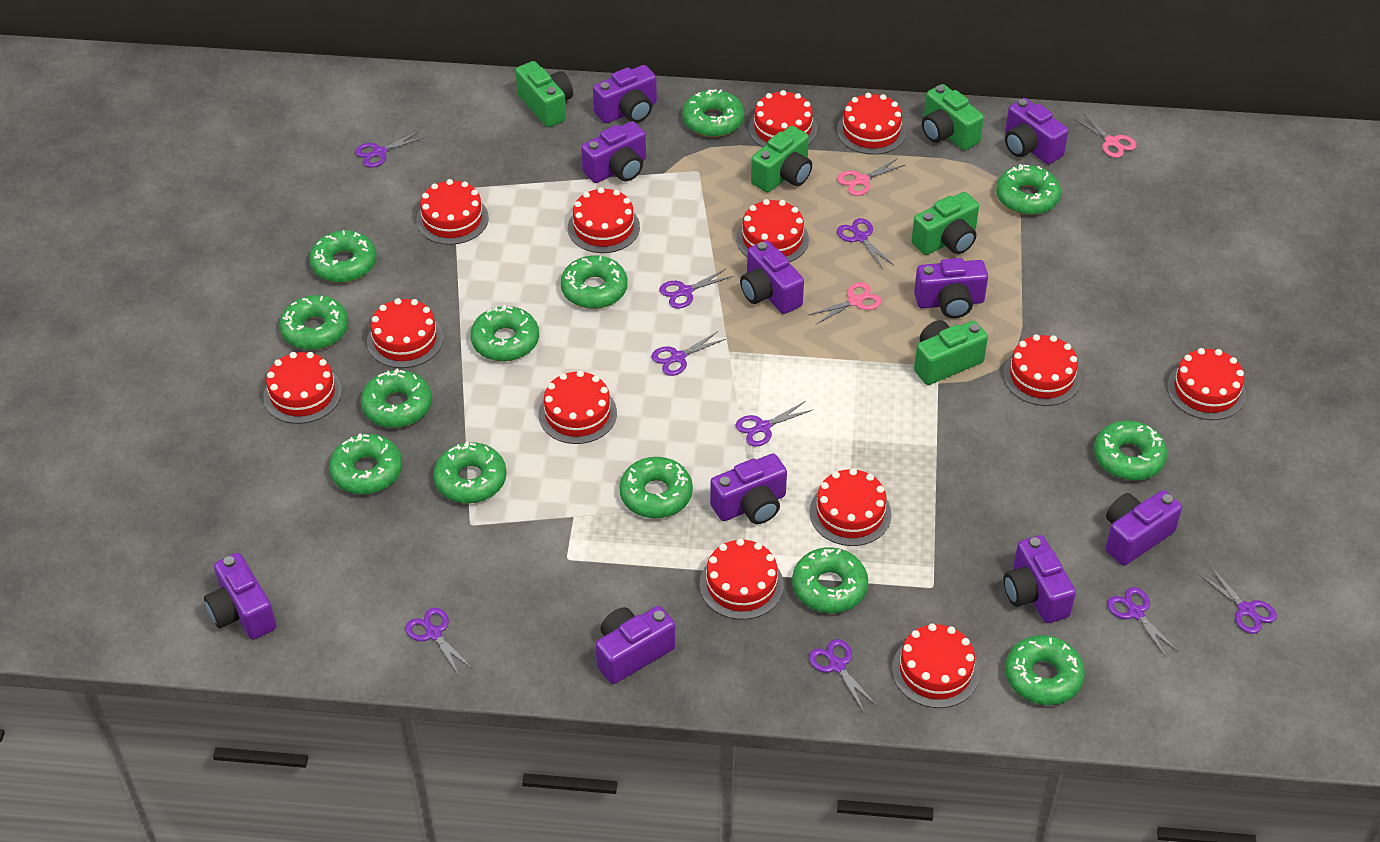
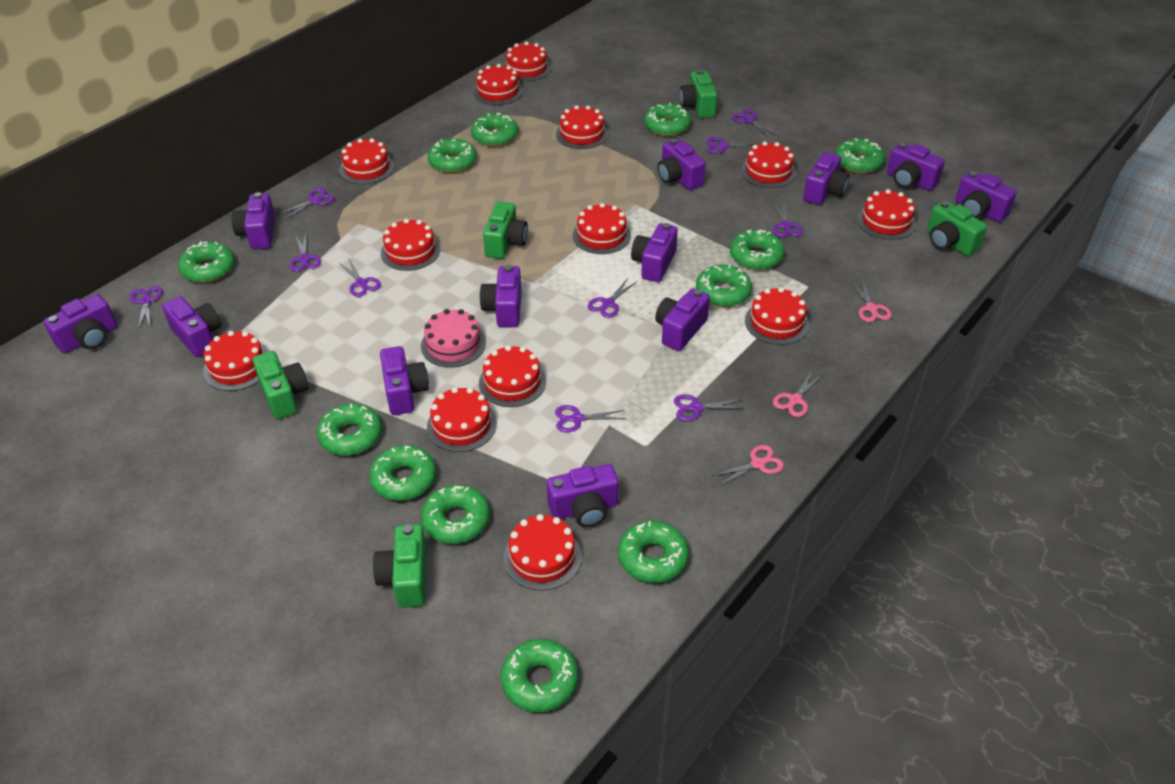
green donut: [279,295,349,350] [309,230,376,283] [329,433,402,495] [361,369,432,428] [433,441,507,504] [470,304,539,362] [561,256,628,309] [619,457,693,518] [683,89,744,137] [792,547,868,613] [996,164,1061,215] [1005,635,1085,705] [1094,420,1167,481] = 13 -> [178,241,235,283] [317,403,382,456] [369,445,436,501] [421,485,490,544] [428,138,477,173] [471,113,518,147] [501,639,578,712] [618,520,689,583] [644,103,691,136] [696,264,752,307] [730,230,784,270] [835,138,885,173] = 12
pink cake: none = 0 -> [421,309,486,368] = 1
purple camera: [204,553,276,640] [581,121,646,183] [593,65,657,123] [596,606,675,684] [710,453,787,524] [740,240,804,314] [914,258,988,318] [1003,535,1076,623] [1005,98,1069,164] [1105,490,1182,566] = 10 -> [43,294,117,354] [162,296,221,358] [232,192,275,250] [380,346,429,415] [480,265,522,327] [547,464,619,527] [631,223,678,282] [655,288,710,351] [657,139,706,190] [803,152,850,205] [887,142,945,191] [955,171,1017,222] = 12
purple scissors: [355,131,425,168] [405,608,473,675] [651,331,726,376] [659,269,733,309] [735,401,812,447] [809,639,877,712] [837,218,894,269] [1107,587,1179,658] [1199,566,1277,634] = 9 -> [130,286,163,329] [279,188,334,219] [290,235,321,271] [338,258,381,297] [555,405,626,432] [588,278,637,318] [674,394,743,421] [706,137,759,154] [732,109,776,138] [773,201,803,237] = 10

